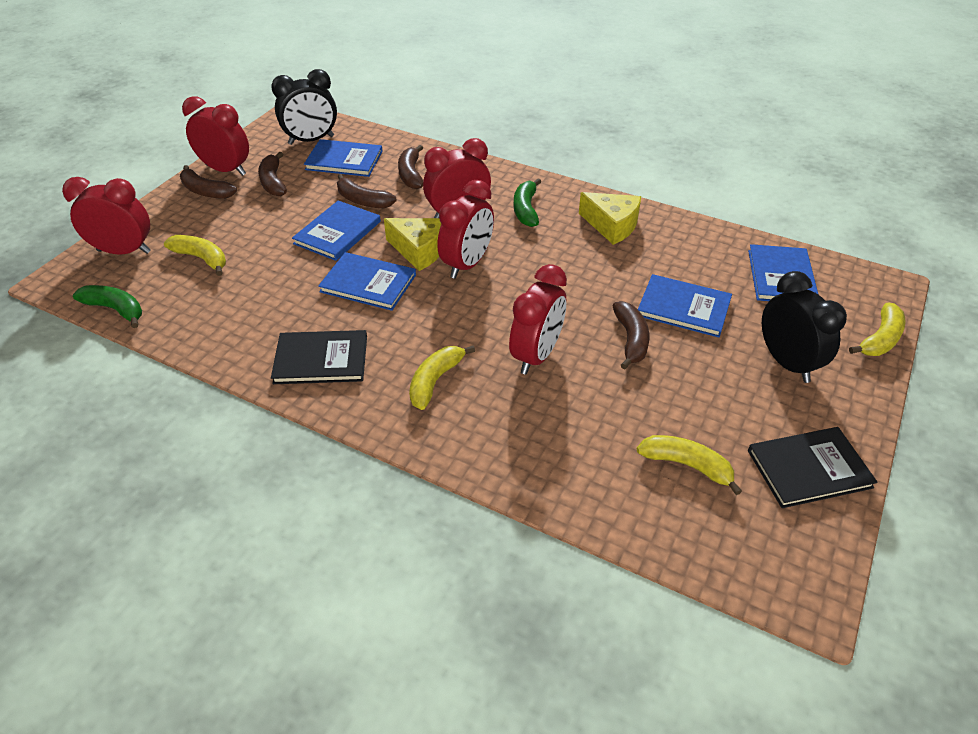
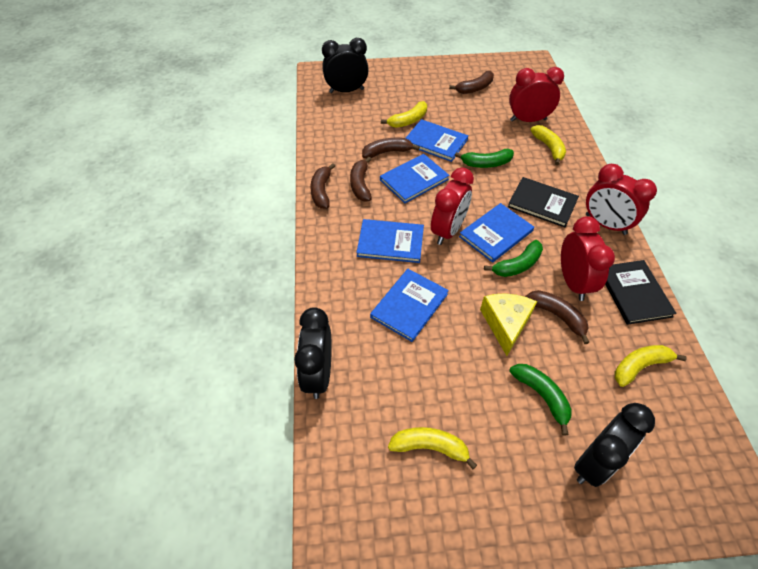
black clock: [271,69,337,145] [762,271,847,383] = 2 -> [294,307,332,399] [322,38,369,93] [574,403,655,487] = 3
green banana: [73,285,142,328] [514,178,541,227] = 2 -> [455,149,514,168] [484,240,543,277] [509,364,572,436] = 3
red clock: [62,177,151,255] [182,96,249,176] [423,138,491,218] [437,180,494,279] [509,264,567,375] = 5 -> [431,167,474,245] [509,67,564,122] [561,216,615,301] [586,164,657,235] = 4
yellow cheese: [384,218,441,271] [579,192,641,245] = 2 -> [480,293,537,356] = 1

